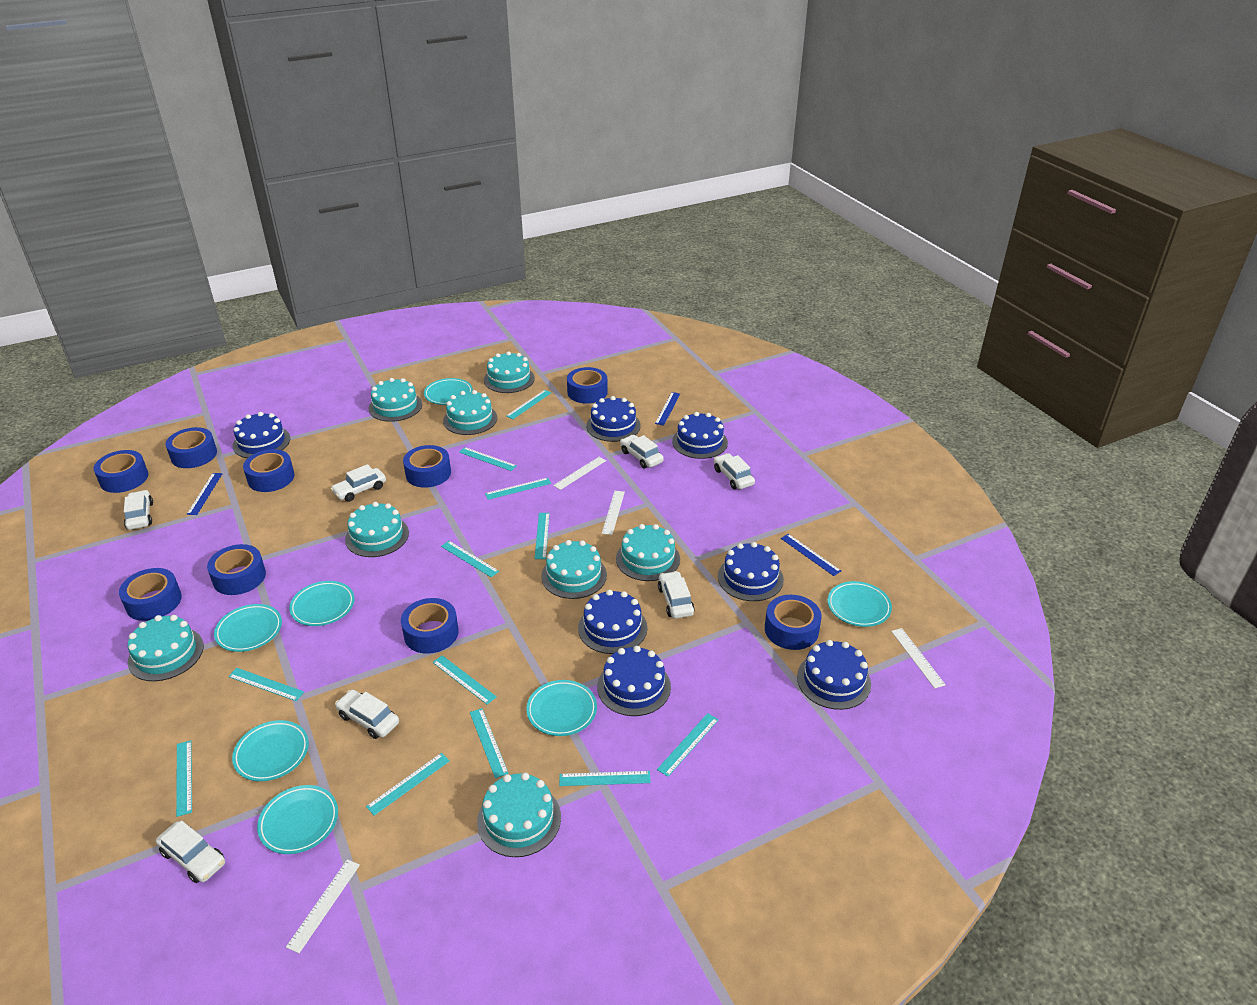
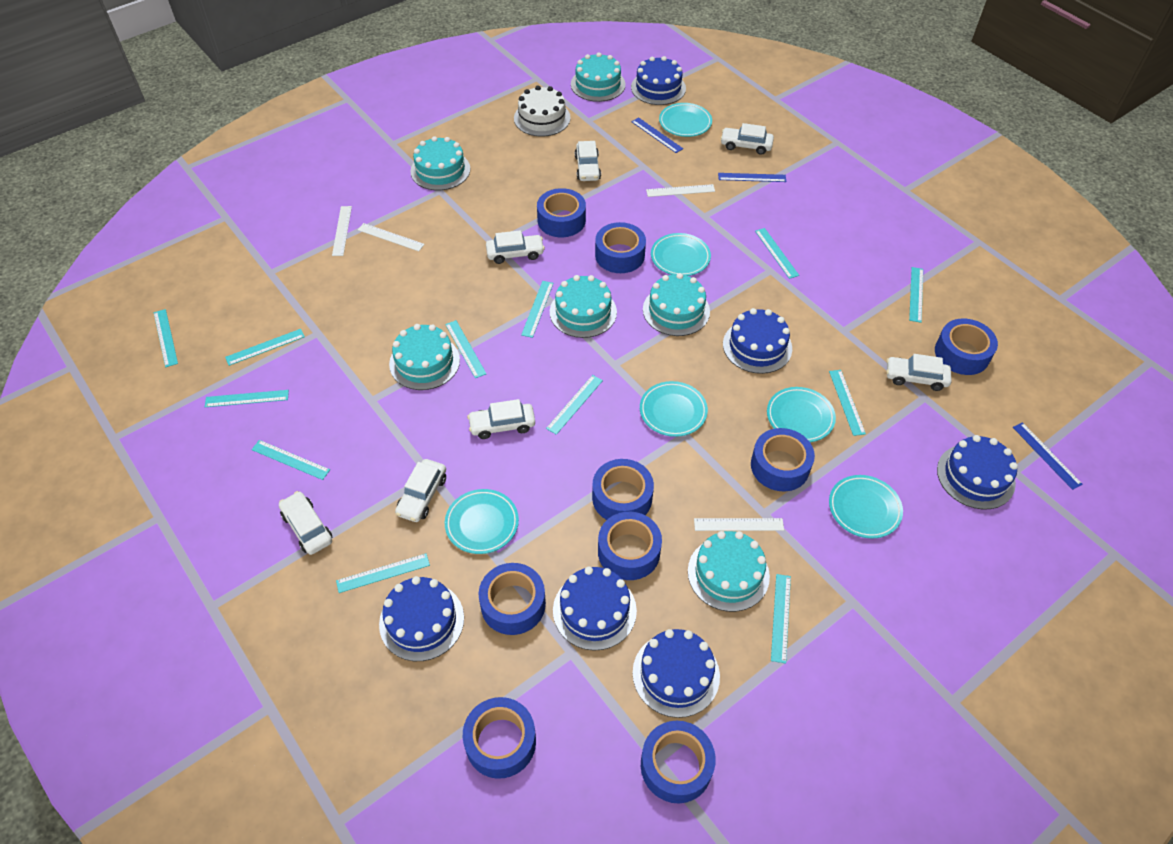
blue cake: [233,412,290,458] [578,590,647,654] [586,396,641,442] [597,646,671,716] [672,412,728,459] [718,542,784,601] [797,640,871,710] = 7 -> [379,576,464,661] [553,566,637,651] [631,56,686,105] [633,629,720,718] [723,308,792,374] [937,435,1018,509] = 6
turquoise cake: [128,615,204,681] [345,502,409,557] [369,378,422,422] [443,390,497,435] [477,772,561,857] [484,351,535,393] [541,540,607,599] [616,524,680,581] = 8 -> [389,324,460,390] [410,136,470,190] [550,275,617,338] [571,52,625,102] [643,273,710,336] [688,531,770,612] = 6
turquoise plate: [214,604,282,652] [232,720,309,781] [257,785,338,854] [289,581,355,626] [424,378,473,405] [526,680,597,736] [827,581,892,627] = 7 -> [445,489,519,554] [640,381,708,437] [651,233,711,276] [659,103,712,137] [767,387,836,442] [829,475,903,538] = 6
white cake: none = 0 -> [514,86,571,137] = 1

